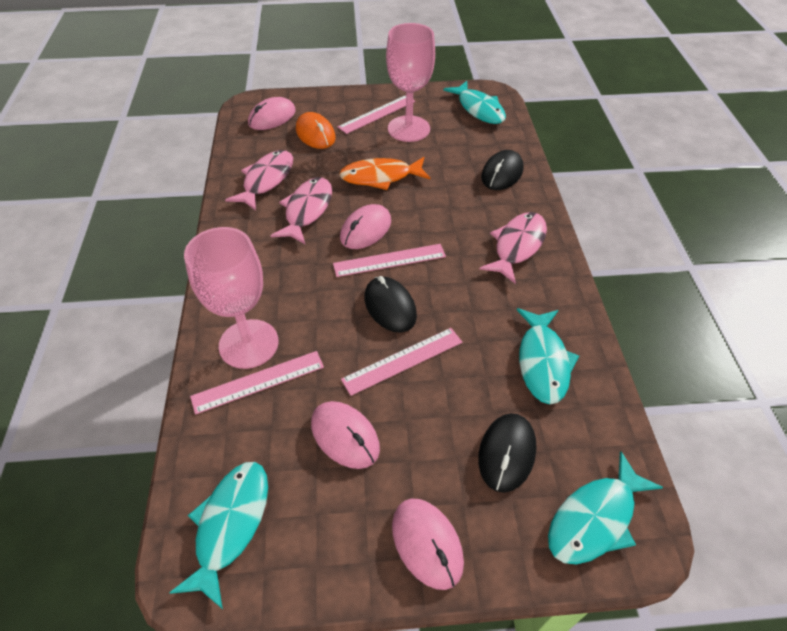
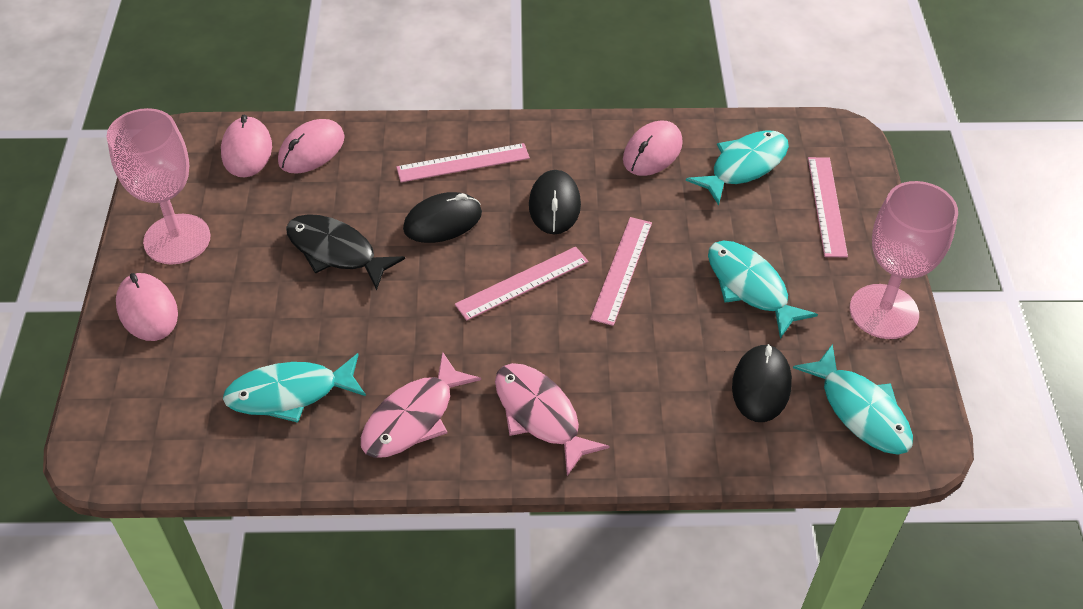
black fish: none = 0 -> [286,214,405,291] = 1
orange fish: [339,157,430,190] = 1 -> none = 0
orange mouse: [296,112,336,149] = 1 -> none = 0
pink fish: [225,150,293,211] [270,177,332,244] [480,212,547,284] = 3 -> [361,352,481,458] [495,363,610,476] = 2

